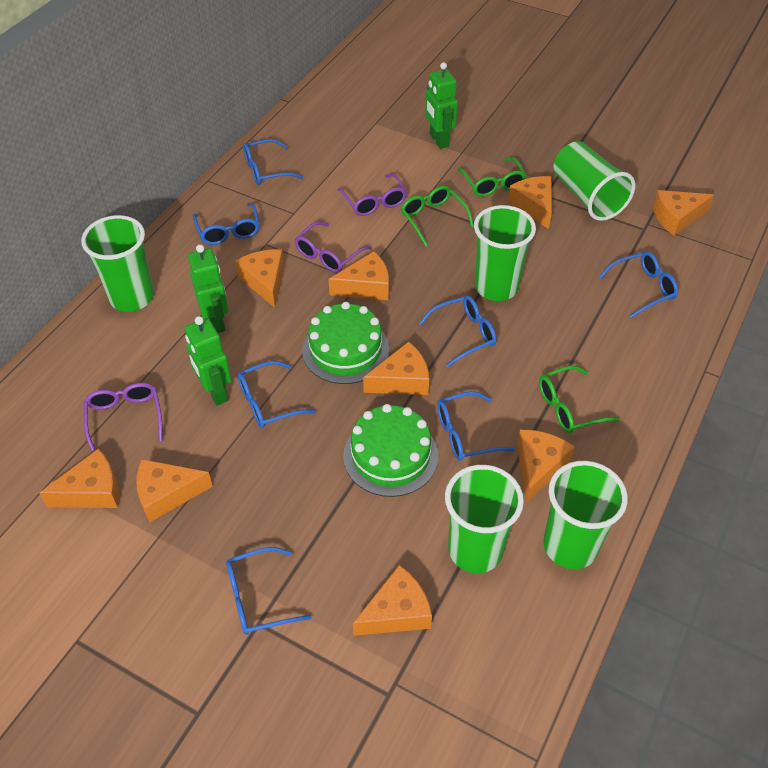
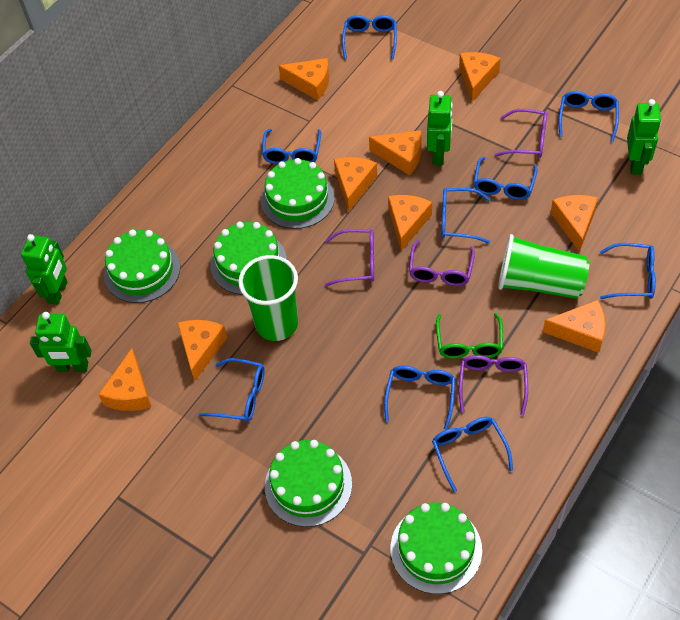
blue glasses: [193,203,260,245] [226,547,311,635] [237,361,316,428] [243,139,303,185] [419,295,497,367] [437,391,515,461] [599,251,678,318] = 7 -> [199,358,264,422] [262,129,321,164] [342,15,397,59] [384,366,455,430] [432,417,513,492] [441,188,491,243] [474,157,538,200] [559,91,619,142] [600,243,656,299] = 9
green cake: [302,302,389,384] [343,404,438,497] = 2 -> [104,230,180,303] [210,222,287,295] [261,158,335,229] [265,440,352,527] [391,502,482,594] = 5
green cup: [81,215,154,312] [445,465,524,573] [474,205,536,301] [543,461,628,569] [553,141,635,221] = 5 -> [238,255,298,341] [498,234,589,299] = 2
green glasses: [401,186,474,246] [457,157,527,197] [539,366,620,433] = 3 -> [436,313,503,359] = 1
green robot: [185,316,231,405] [188,245,229,333] [425,62,458,149] = 3 -> [21,234,67,305] [30,312,92,372] [427,91,453,165] [627,99,661,175] = 4
purple glasses: [84,383,163,453] [294,222,371,273] [337,173,407,216] = 3 -> [325,229,374,286] [409,241,475,286] [459,355,528,416] [495,109,547,158] = 4

